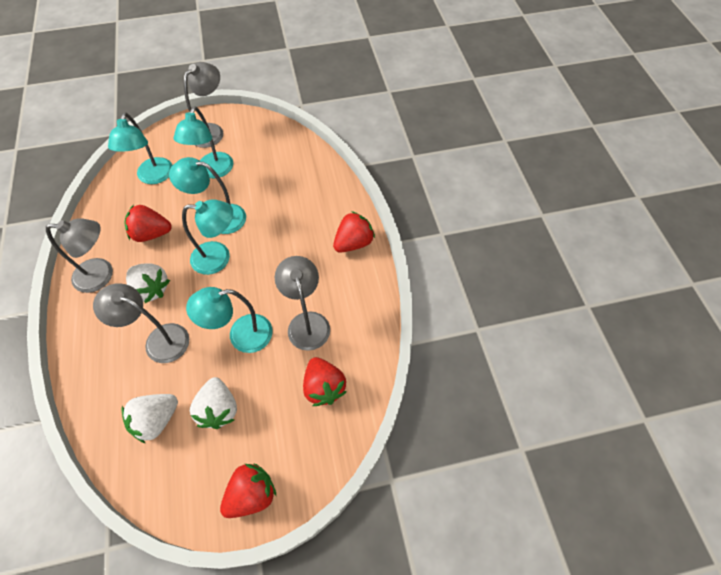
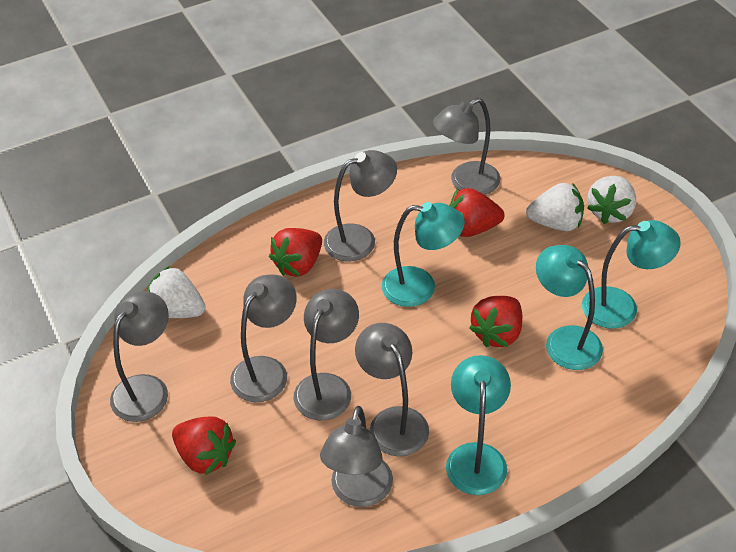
grey lamp: [46,218,113,293] [93,283,189,363] [184,62,223,148] [275,256,330,351] = 4 -> [110,291,169,422] [230,274,297,402] [293,289,359,420] [320,406,393,507] [324,150,397,262] [355,323,429,456] [433,98,501,195] = 7
turquoise lamp: [108,112,173,184] [169,157,246,234] [173,106,233,178] [182,199,233,275] [186,287,273,353] = 5 -> [382,202,465,307] [446,355,511,495] [536,245,603,370] [582,220,681,329] = 4

